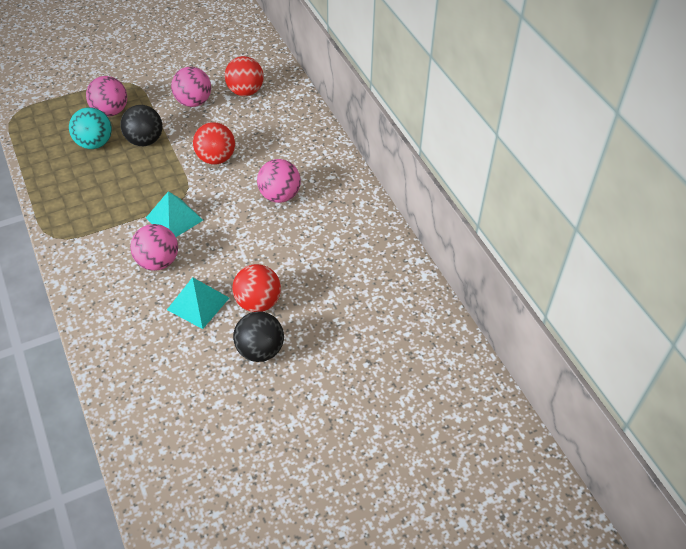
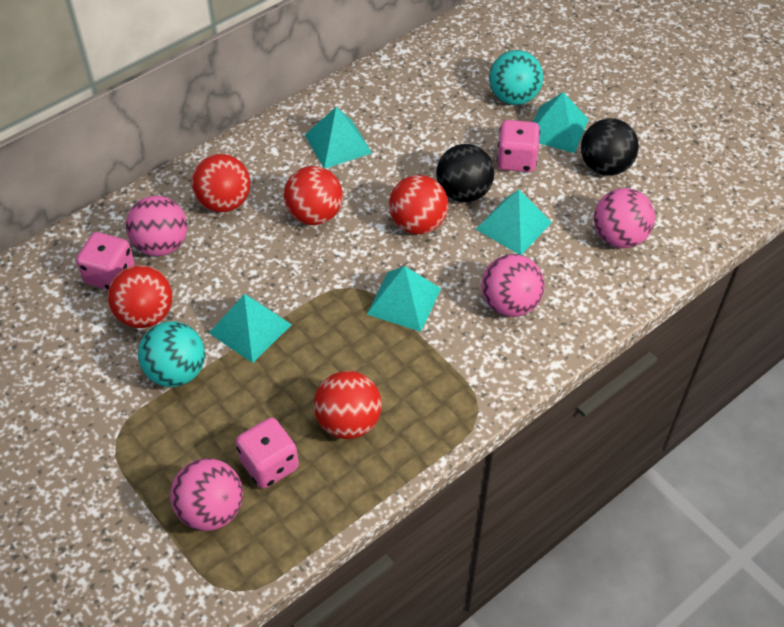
pink dice: none = 0 -> [76,232,135,290] [236,418,299,489] [497,120,540,172] = 3
red ball: [193,122,235,164] [225,56,264,96] [232,264,281,312] = 3 -> [108,265,172,328] [191,154,250,212] [284,166,343,225] [314,371,382,439] [389,175,448,235] = 5
turquoise ball: [69,107,112,149] = 1 -> [138,321,205,387] [489,50,543,105] = 2
turquoise pyramid: [146,191,203,237] [167,277,229,329] = 2 -> [209,294,292,363] [305,107,372,169] [367,266,441,332] [476,189,552,255] [533,92,589,153] = 5

